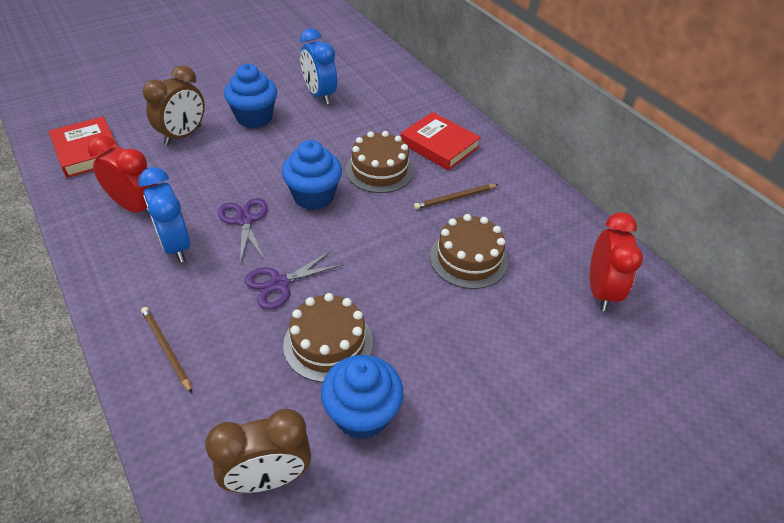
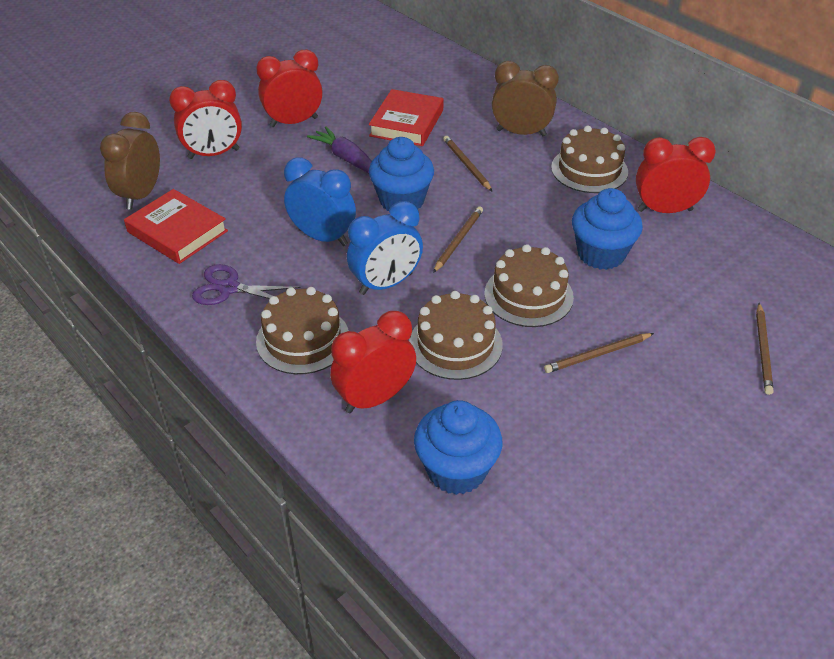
brown cake: [283,293,373,383] [345,131,414,193] [430,214,508,289] = 3 -> [256,287,349,374] [409,291,503,380] [485,244,574,327] [551,126,628,193] = 4
brown pencil: [141,307,192,393] [414,184,498,209] = 2 -> [433,206,483,273] [443,136,492,191] [544,333,654,373] [756,303,774,395] = 4
purple carrot: none = 0 -> [307,126,372,173] = 1
purple scissors: [218,198,268,264] [245,250,343,310] = 2 -> [192,264,301,305] = 1
red clock: [88,135,157,215] [590,212,643,311] = 2 -> [169,80,242,159] [256,50,323,127] [330,311,416,413] [636,137,716,213] = 4

